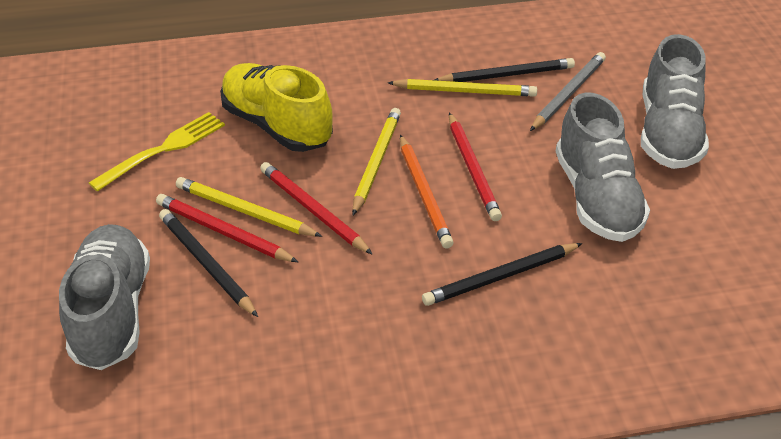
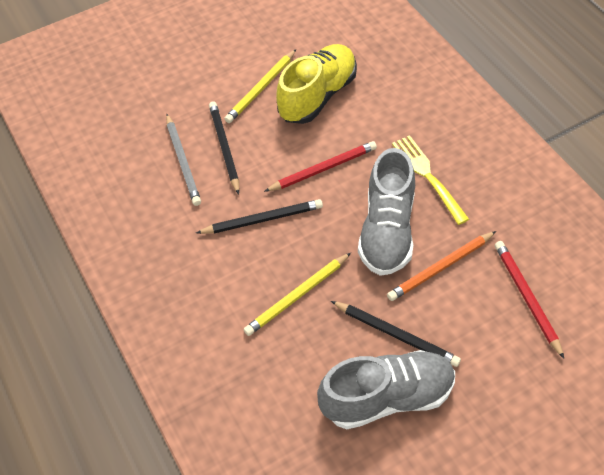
grey shoe: [59,224,150,370] [556,92,650,242] [641,34,709,169] = 3 -> [317,350,455,429] [358,148,415,276] = 2
red pencil: [156,194,298,262] [260,162,373,255] [449,112,502,221] = 3 -> [264,141,377,192] [495,241,564,359] = 2
yellow pencil: [176,177,322,237] [352,108,401,215] [388,79,537,97] = 3 -> [224,49,296,123] [244,253,351,336] = 2

